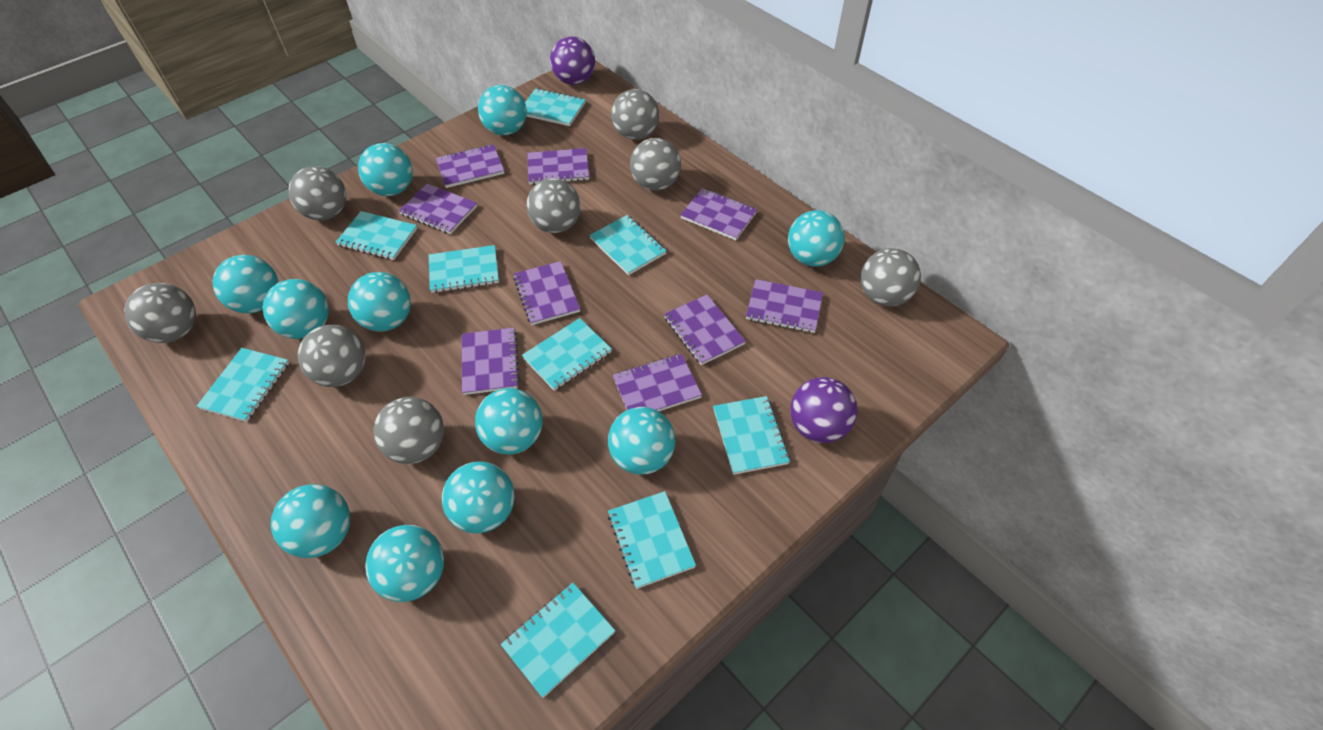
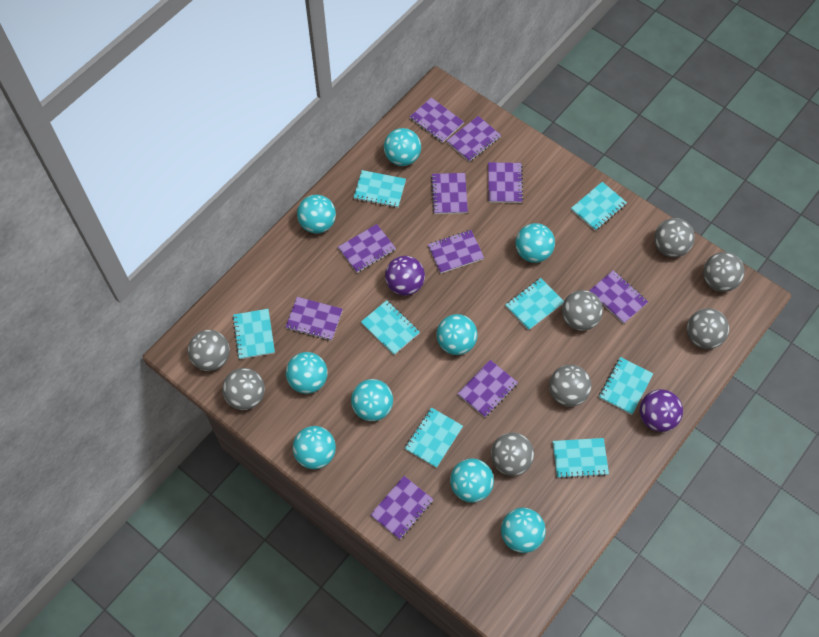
purple notebook: [399,184,477,234] [436,144,505,188] [462,328,519,395] [513,261,580,325] [527,148,589,184] [613,354,702,411] [664,295,746,365] [680,188,757,240] [746,279,823,333] = 9 -> [286,297,343,341] [338,224,396,273] [370,476,434,540] [410,98,464,143] [428,230,484,274] [431,173,468,214] [447,116,501,162] [457,360,518,417] [488,162,523,203] [589,270,648,324] = 10
turquoise ball: [213,255,279,313] [263,279,329,339] [271,484,350,558] [348,272,411,332] [358,143,413,196] [365,525,444,602] [442,461,515,533] [475,388,543,454] [478,85,527,135] [608,407,675,475] [788,210,845,267] = 11 -> [286,352,327,394] [292,426,336,469] [297,195,336,234] [351,379,393,421] [384,128,421,166] [436,314,478,355] [450,458,494,503] [501,508,546,553] [515,223,555,263] = 9
turquoise notebook: [197,348,289,422] [336,211,417,260] [429,245,499,293] [501,583,615,698] [522,318,612,390] [525,88,586,126] [589,215,666,275] [608,491,696,589] [713,396,790,475] = 9 -> [232,309,275,359] [354,170,406,208] [361,300,420,355] [405,407,463,468] [505,278,564,331] [553,438,609,479] [571,182,627,231] [599,357,653,415] = 8

